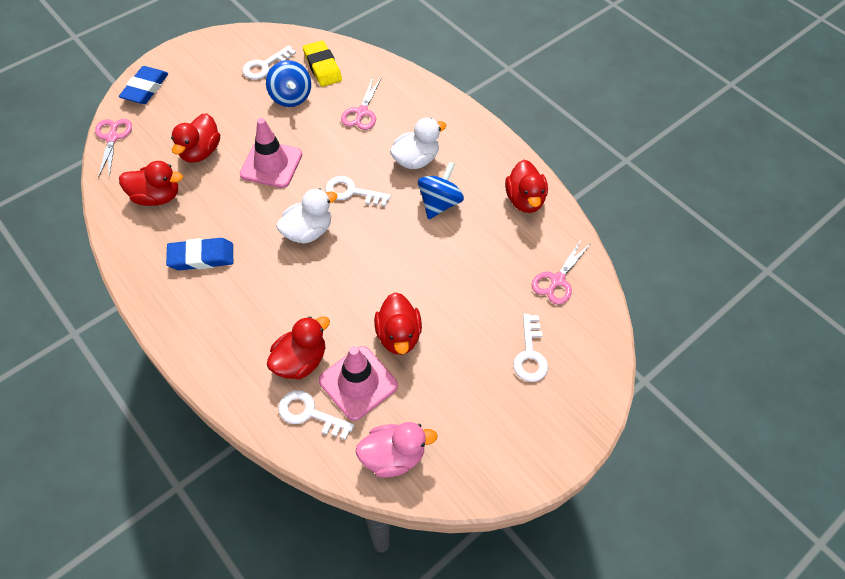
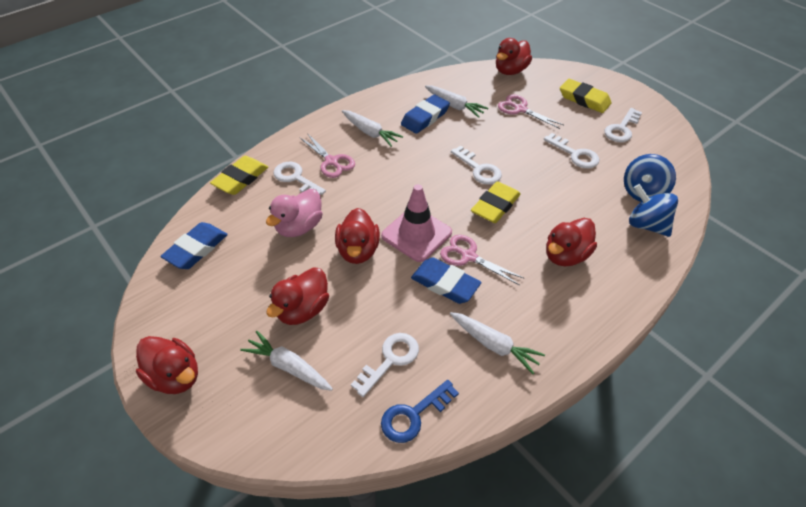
blue eraser: [119,66,168,104] [166,238,233,270] = 2 -> [160,222,228,269] [401,94,450,134] [411,257,482,304] = 3
blue key: none = 0 -> [381,380,459,443] = 1
pink traffic cone: [240,118,302,188] [319,346,398,421] = 2 -> [381,184,452,262] = 1
white carrot: none = 0 -> [240,331,333,391] [342,110,403,147] [425,85,488,118] [450,312,545,374] = 4
white duck: [276,189,338,244] [390,117,446,169] = 2 -> none = 0
white key: [242,45,296,79] [279,390,354,440] [325,176,391,206] [513,314,548,382] = 4 -> [273,162,326,195] [351,333,419,397] [451,146,502,184] [544,133,599,168] [605,108,642,142] = 5
yellow eraser: [303,41,342,87] = 1 -> [210,156,268,195] [471,181,521,223] [560,79,612,113] = 3

